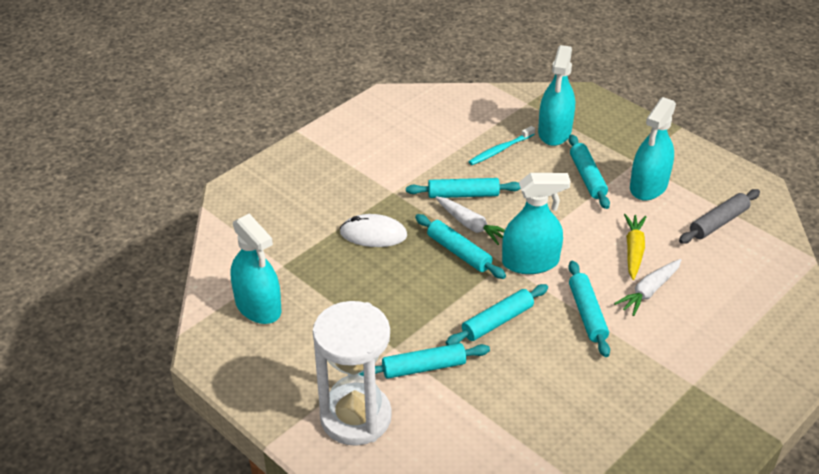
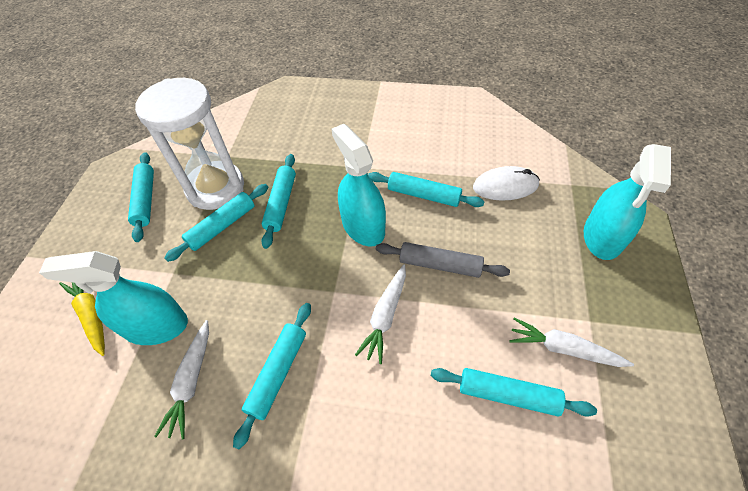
turquoise spray bottle: [231,214,281,324] [502,173,571,274] [538,45,575,146] [630,97,676,201] = 4 -> [39,251,188,345] [331,124,386,247] [584,144,671,260] = 3
turquoise toothbrush: [468,126,535,165] = 1 -> none = 0
white carrot: [435,196,505,245] [614,259,681,316] = 2 -> [154,320,209,440] [355,265,406,364] [509,318,634,367] = 3

